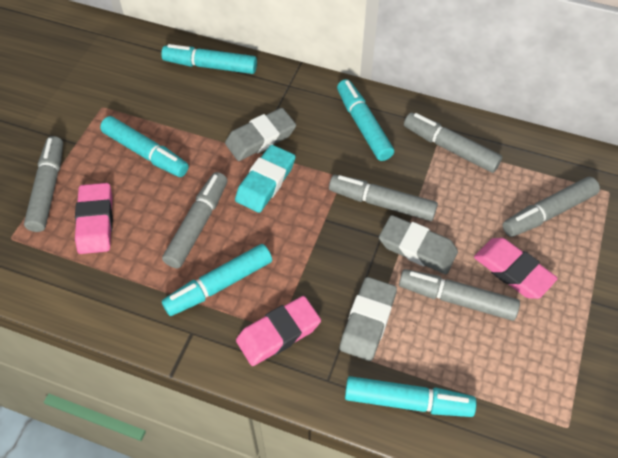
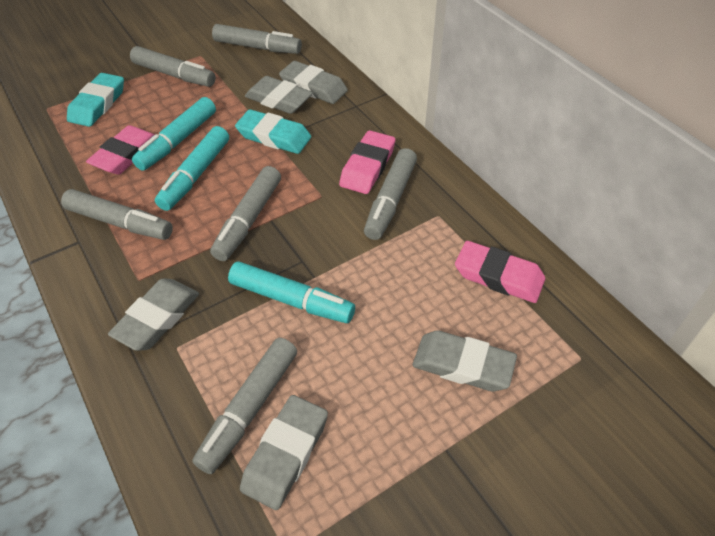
grey eraser: [225,108,296,161] [340,277,397,361] [379,215,458,274] = 3 -> [108,278,199,351] [240,395,328,510] [245,76,313,114] [279,61,348,104] [413,330,517,391] = 5
turquoise eraser: [235,145,296,213] = 1 -> [67,73,124,127] [235,109,311,154] = 2
turquoise marker: [100,116,189,177] [161,44,257,74] [162,244,272,316] [337,79,394,161] [345,376,476,417] = 5 -> [132,97,216,171] [155,126,229,211] [228,261,355,323] = 3

